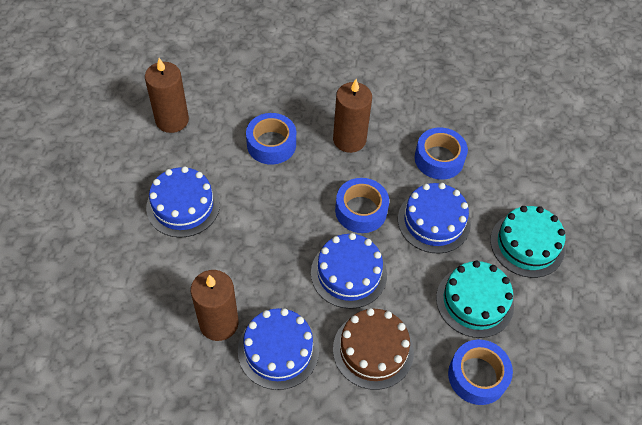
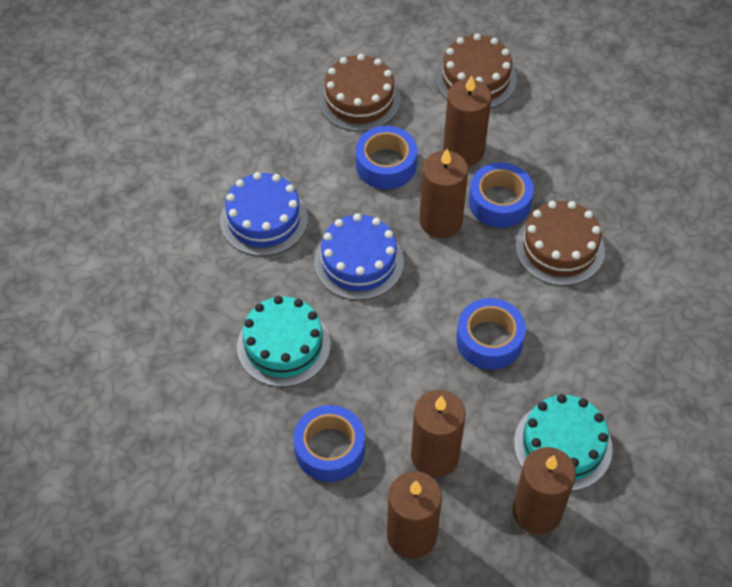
blue cake: [146,166,220,237] [238,308,319,390] [311,233,387,309] [398,183,471,253] = 4 -> [220,172,308,256] [314,213,404,300] = 2
brown cake: [333,308,414,390] = 1 -> [319,54,401,132] [436,33,517,109] [515,201,605,286] = 3
brown candle: [145,58,189,133] [191,270,239,341] [333,79,372,153] = 3 -> [387,471,442,559] [411,390,466,478] [419,149,468,238] [443,75,491,166] [513,447,576,535] = 5

